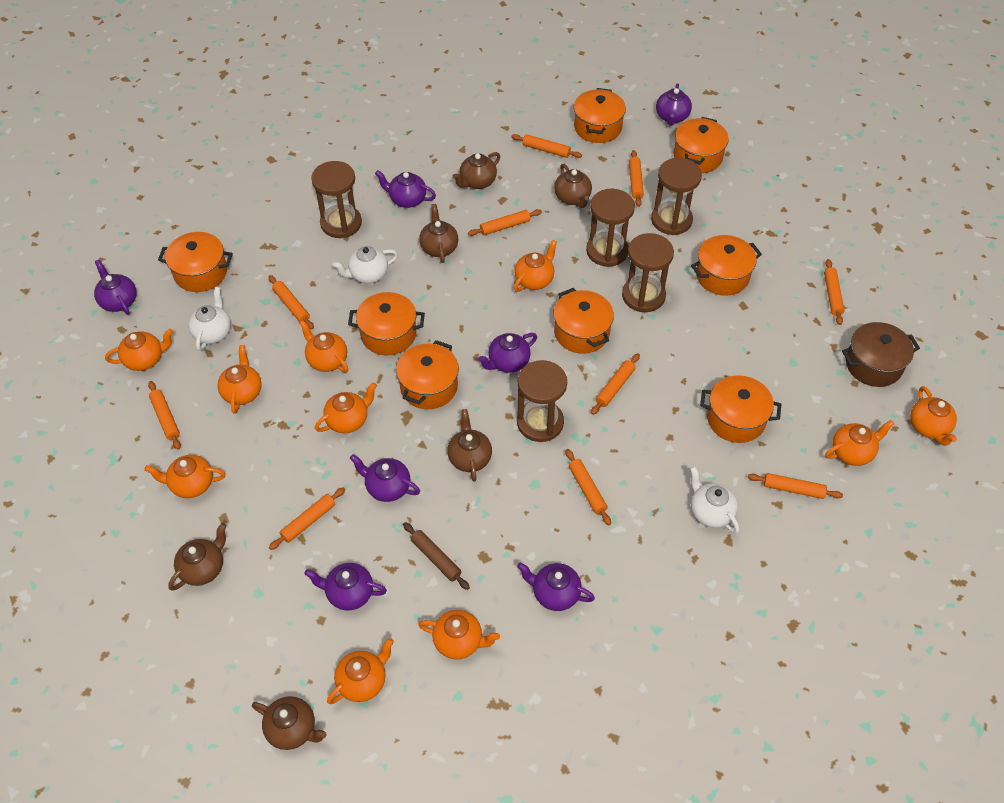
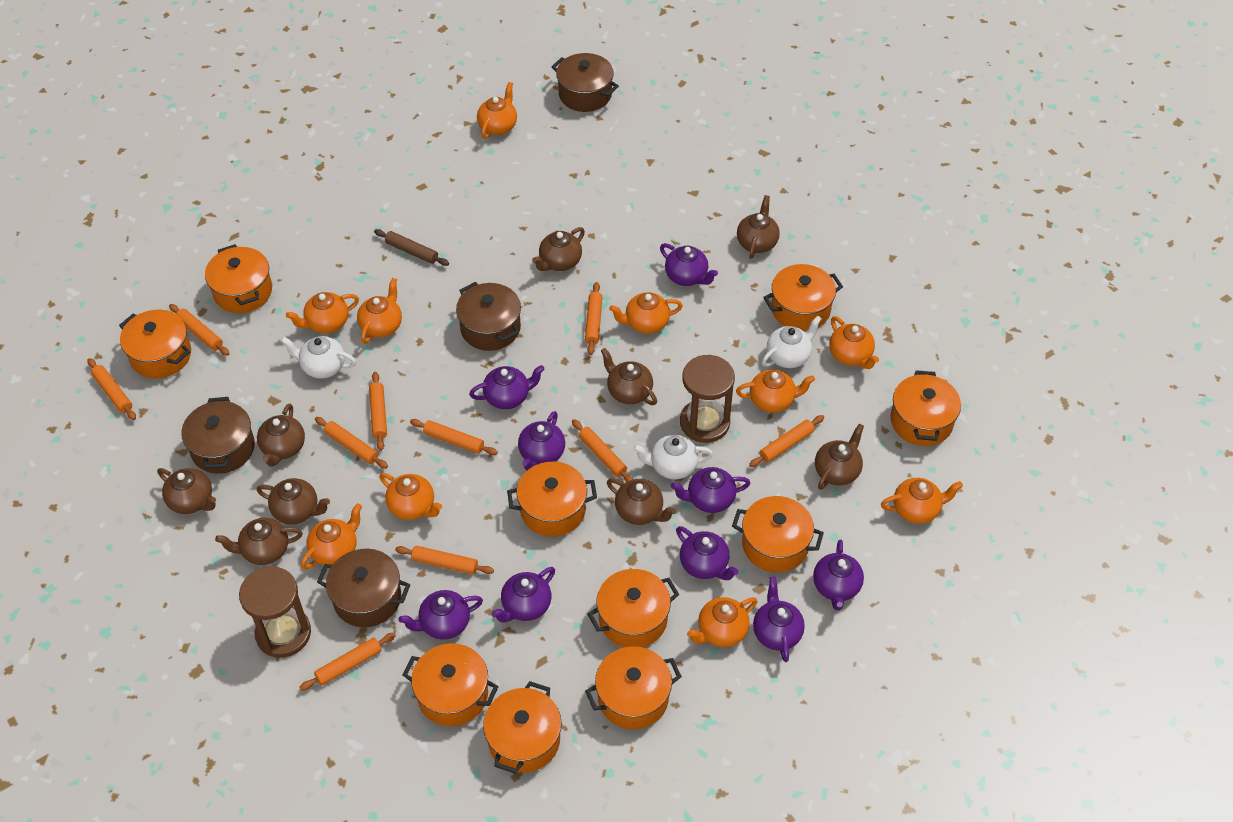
brown hourglass: [311,161,362,238] [517,360,567,442] [586,189,635,267] [622,233,674,312] [651,158,702,235] = 5 -> [239,566,311,658] [680,355,735,443] = 2
brown pot: [842,322,920,387] = 1 -> [181,397,255,474] [317,549,410,627] [456,282,521,351] [552,53,619,112] = 4
brown teapot: [168,523,226,591] [252,696,327,750] [419,204,458,263] [447,409,492,482] [452,152,500,189] [554,164,592,208] = 6 -> [157,468,216,514] [215,518,303,565] [257,404,305,467] [257,478,330,524] [532,227,585,271] [601,348,657,405] [607,478,676,525] [737,195,780,259] [815,423,864,490] = 9
orange pot: [158,232,233,292] [348,292,425,355] [396,340,459,409] [553,288,614,354] [574,88,626,143] [674,117,729,173] [691,235,762,296] [700,375,781,443] = 8 -> [119,310,191,379] [205,244,272,313] [402,643,499,726] [483,681,562,774] [507,462,597,537] [585,646,682,729] [588,569,679,647] [732,496,824,573] [763,264,843,331] [890,370,961,446] = 10
purple teapot: [94,260,137,315] [304,563,387,611] [350,454,420,502] [375,170,436,208] [478,333,537,373] [517,562,595,611] [656,84,692,126] = 7 -> [399,590,483,640] [469,365,544,409] [492,567,555,622] [518,411,565,471] [660,243,718,286] [671,467,750,513] [676,526,739,580] [753,577,805,662] [813,540,864,610] = 9

